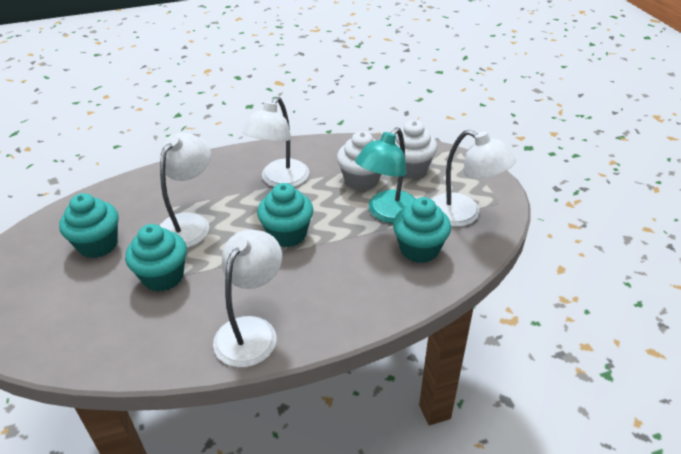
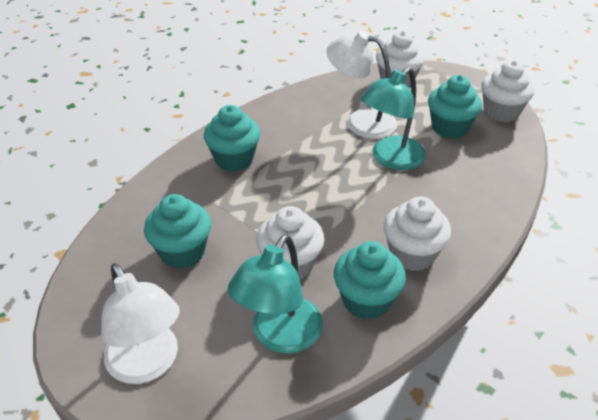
turquoise lamp: [355,127,416,223] = 1 -> [228,234,323,354] [361,67,426,170] = 2
white cupcake: [337,131,381,191] [395,120,437,179] = 2 -> [256,206,325,279] [376,31,424,88] [384,196,451,271] [481,60,534,123] = 4
white lamp: [159,133,211,248] [213,230,282,367] [242,97,309,187] [432,130,516,227] = 4 -> [101,263,180,384] [327,31,397,139] = 2

